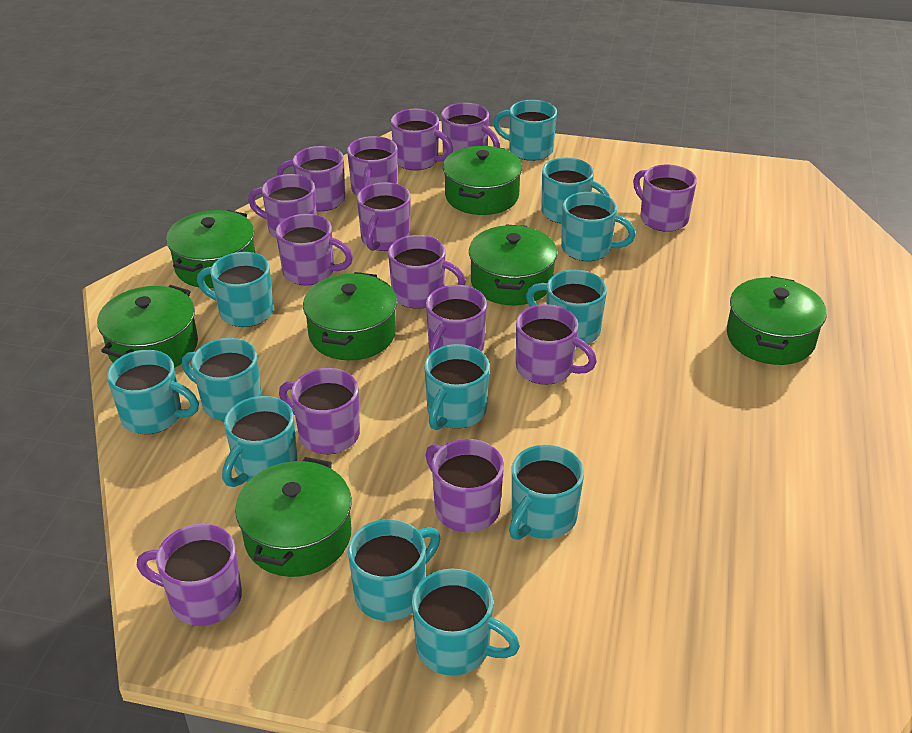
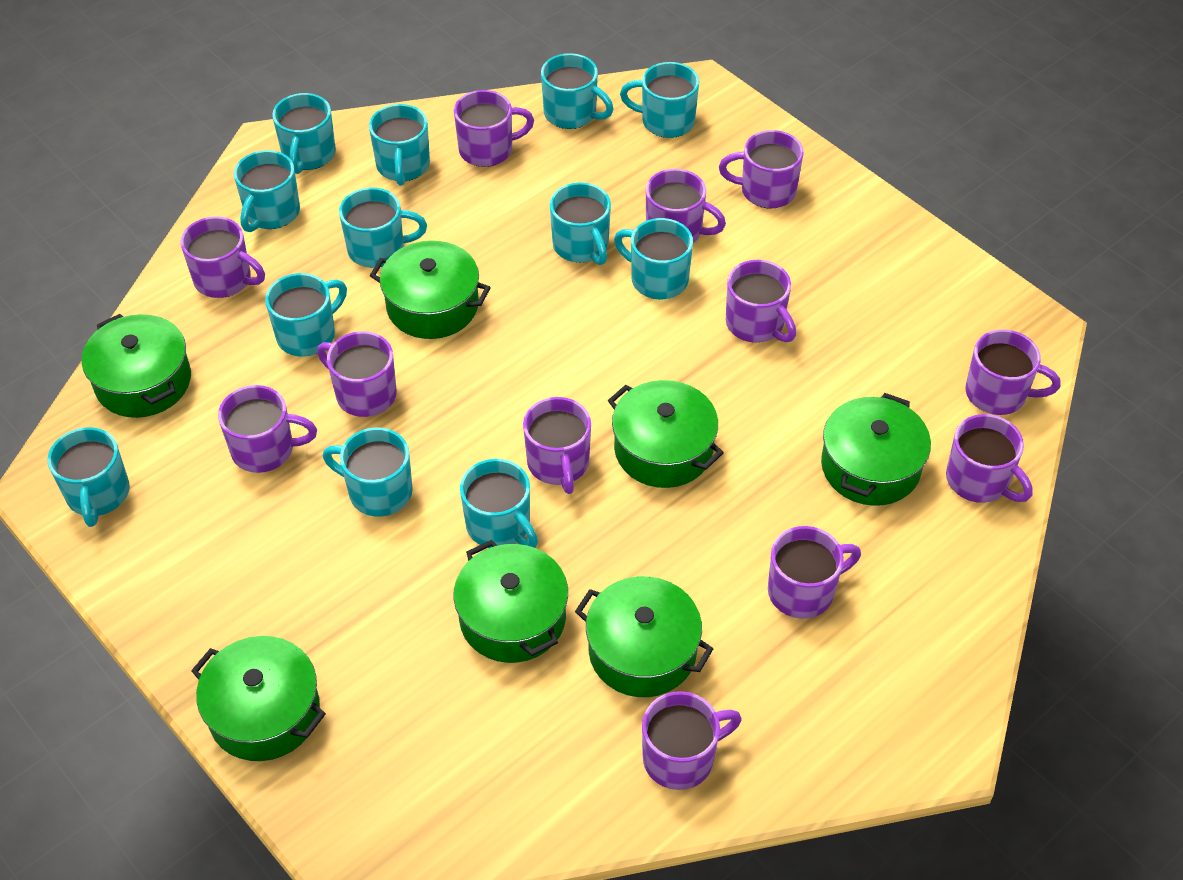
purple mug: [137,524,242,626] [248,174,317,239] [276,214,353,285] [277,146,345,211] [279,368,360,454] [347,136,398,196] [357,182,410,251] [388,235,466,309] [391,109,453,170] [425,439,504,532] [426,285,487,354] [441,103,500,154] [516,304,597,385] [633,164,697,232] = 14 -> [181,216,265,298] [218,385,317,473] [317,331,397,417] [454,90,534,167] [523,397,591,494] [642,691,742,790] [646,169,726,243] [719,130,804,208] [726,260,796,343] [768,526,861,619] [946,414,1033,503] [965,329,1061,415] = 12

